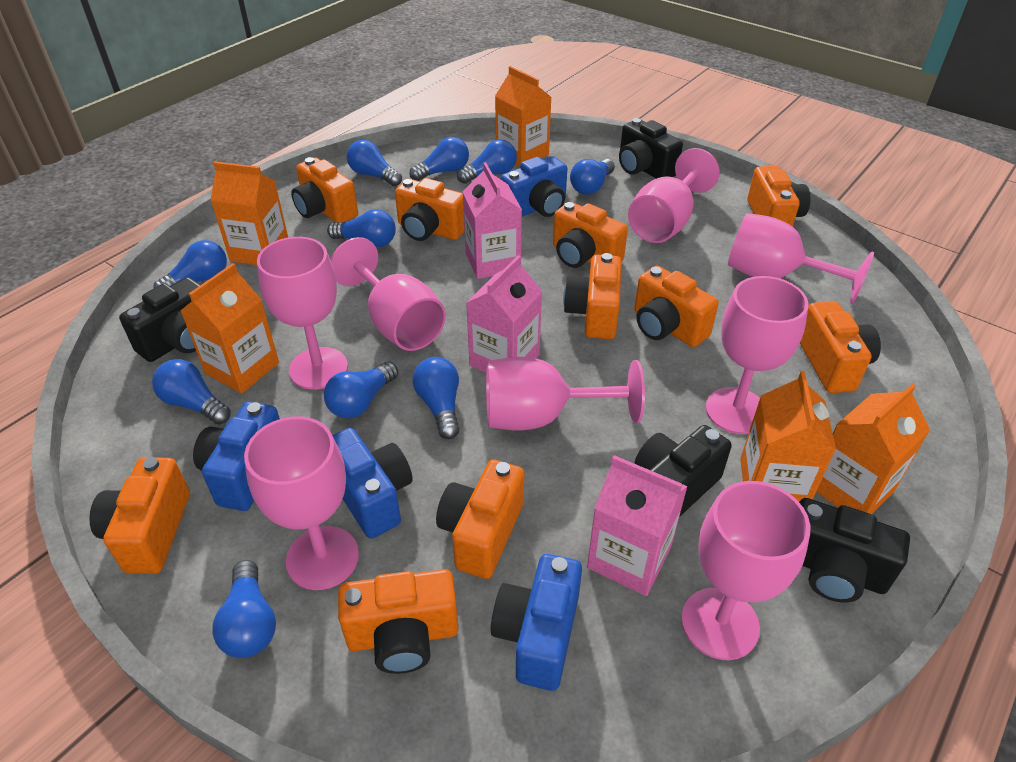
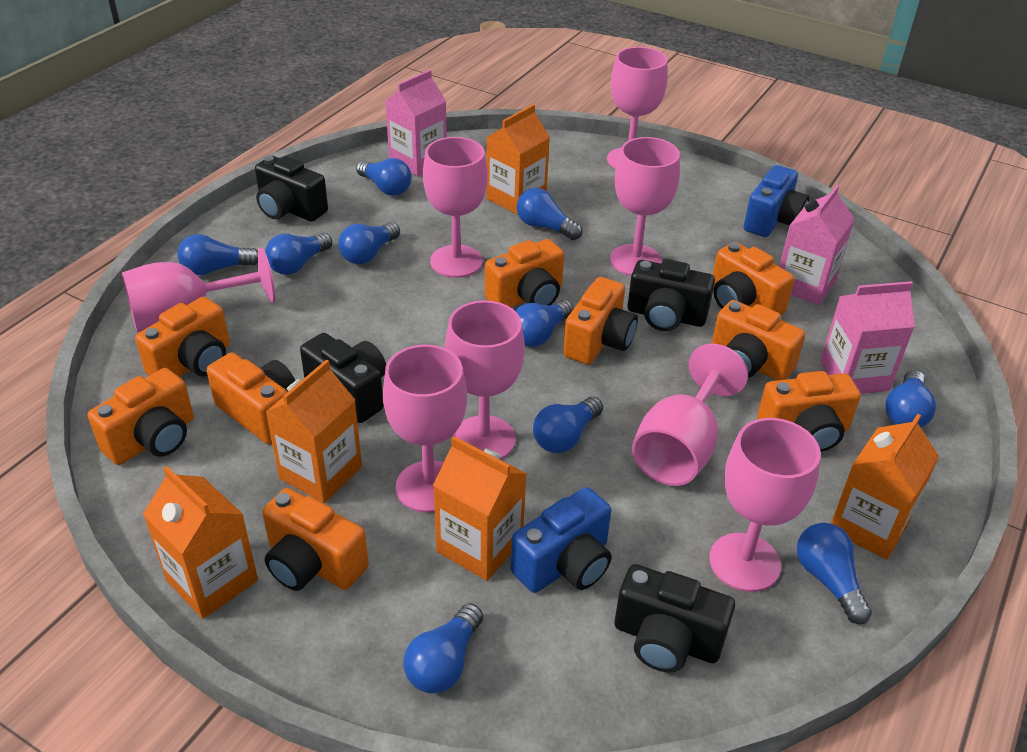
blue camera: [193,402,280,511] [332,428,413,538] [491,554,582,691] [500,156,567,217] = 4 -> [511,487,611,593] [744,165,809,237] = 2
orange camera: [89,457,190,574] [291,157,358,223] [338,569,458,674] [395,178,465,241] [436,459,524,579] [553,202,628,268] [563,253,622,339] [634,266,719,347] [747,166,810,227] [800,301,881,393] = 10 -> [88,368,194,465] [135,297,230,377] [207,352,295,445] [262,488,369,591] [485,239,564,307] [563,277,638,365] [712,300,805,381] [713,242,795,315] [757,371,861,452] = 9

